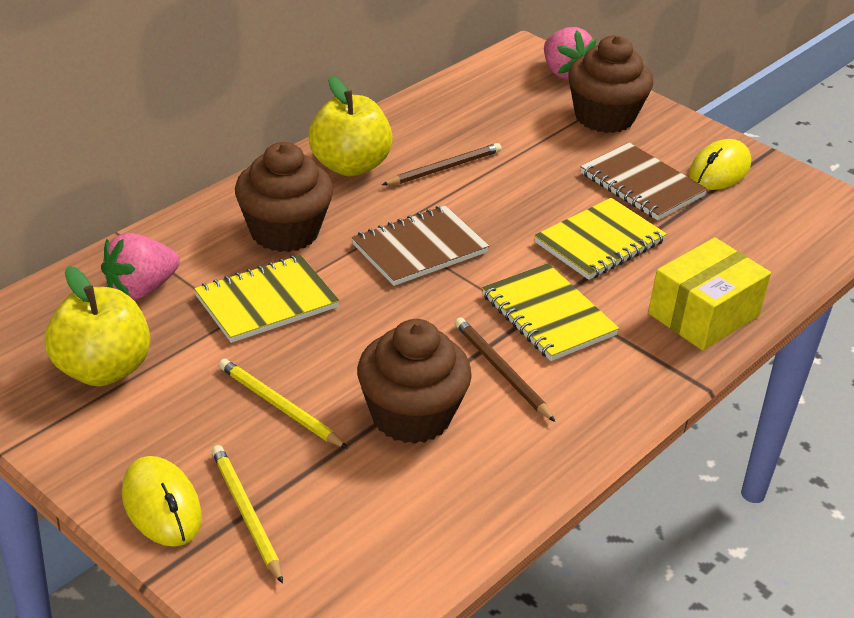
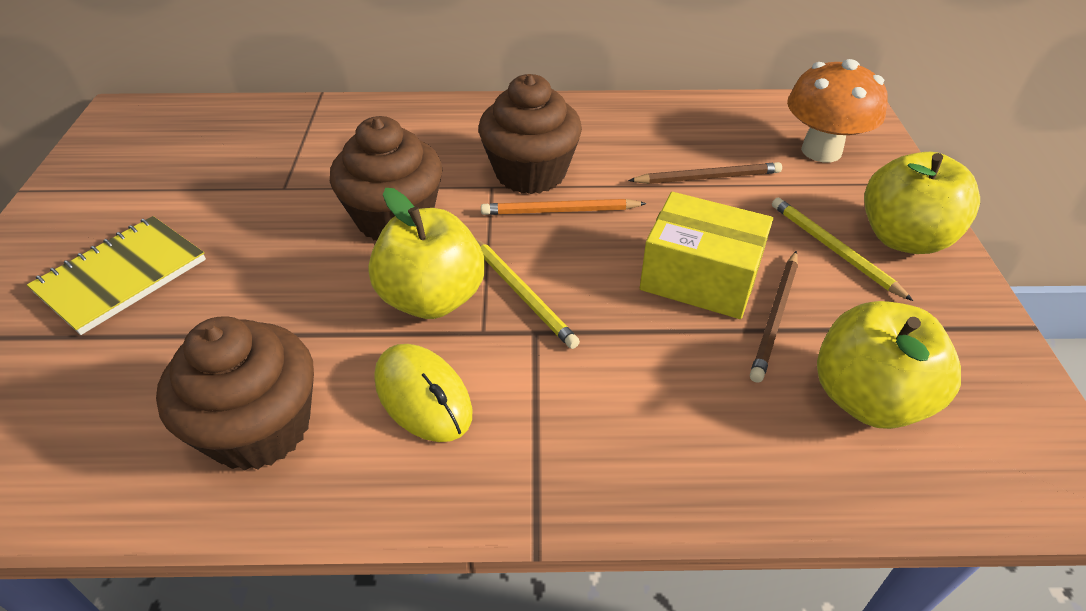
brown notebook: [352,206,489,286] [581,143,707,220] = 2 -> none = 0
orange mushroom: none = 0 -> [787,59,888,162] = 1
orange pencil: none = 0 -> [481,199,647,215] = 1
pink strawberry: [101,233,180,300] [544,27,596,80] = 2 -> none = 0
yellow apple: [45,266,150,386] [308,76,393,176] = 2 -> [368,188,485,319] [817,301,961,429] [864,152,980,254] = 3
yellow mouse: [122,456,202,547] [689,139,751,190] = 2 -> [374,344,473,442] = 1
yellow notebook: [194,255,340,343] [482,263,619,361] [534,198,667,280] = 3 -> [27,216,206,335] = 1

